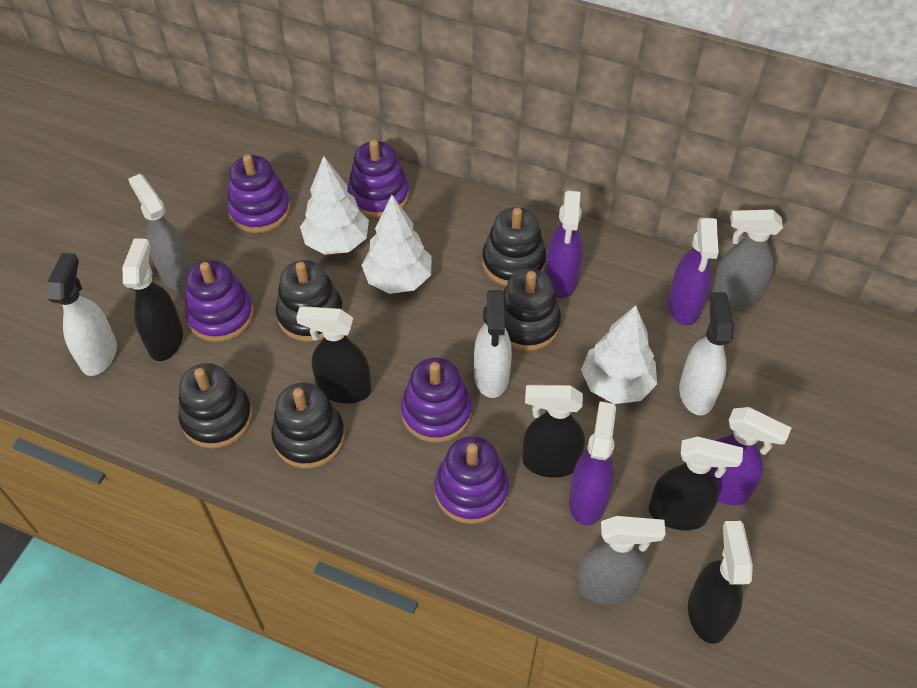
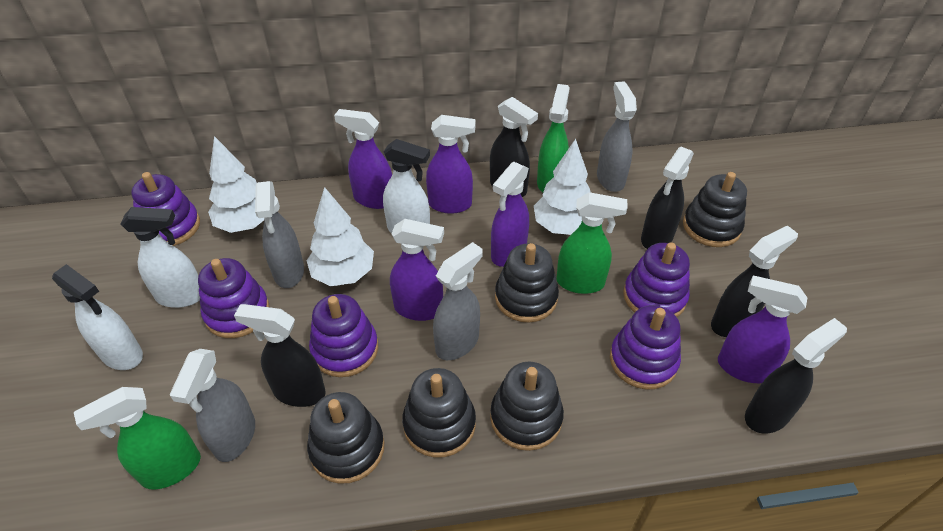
green spray bottle: none = 0 -> [74,387,201,489] [537,84,570,192] [556,192,627,294] = 3
grey spray bottle: [128,174,193,291] [576,516,666,604] [710,210,783,307] = 3 -> [170,349,255,462] [255,181,304,288] [433,242,483,360] [597,81,637,192] = 4
purple spray bottle: [545,190,583,298] [569,401,616,526] [668,217,719,325] [710,407,791,505] = 4 -> [334,109,392,209] [390,219,444,321] [426,115,476,214] [491,162,529,267] [718,276,807,383] = 5

